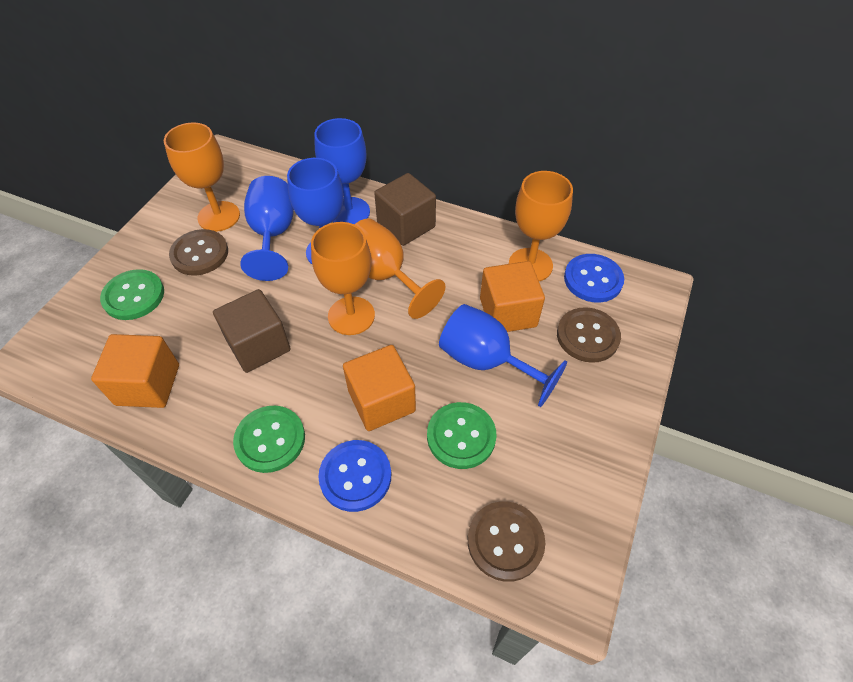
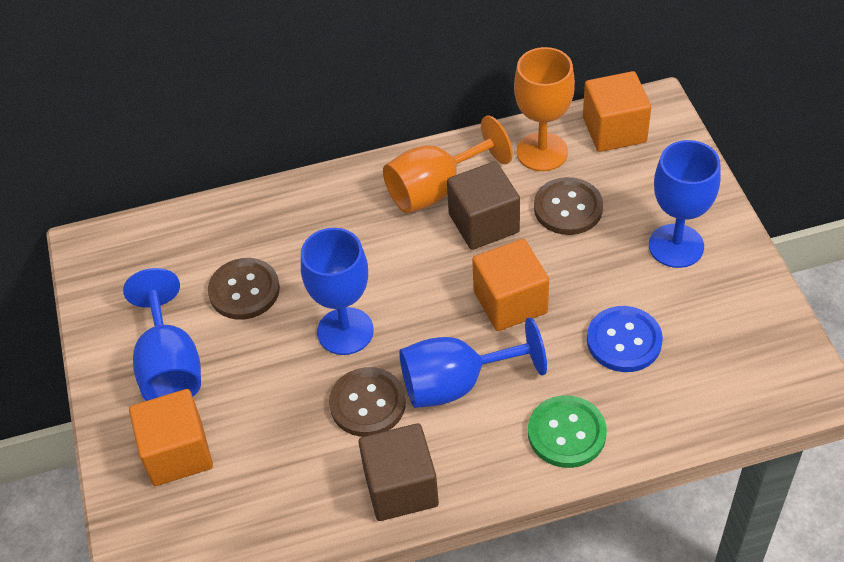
blue button: [318,440,391,512] [564,254,624,303] = 2 -> [587,306,663,372] = 1
green button: [100,269,164,320] [233,406,305,473] [427,402,497,469] = 3 -> [528,395,607,468] = 1
orange goblet: [164,123,240,232] [311,222,375,335] [354,219,445,319] [509,171,573,281] = 4 -> [383,116,513,213] [514,47,575,171] = 2

